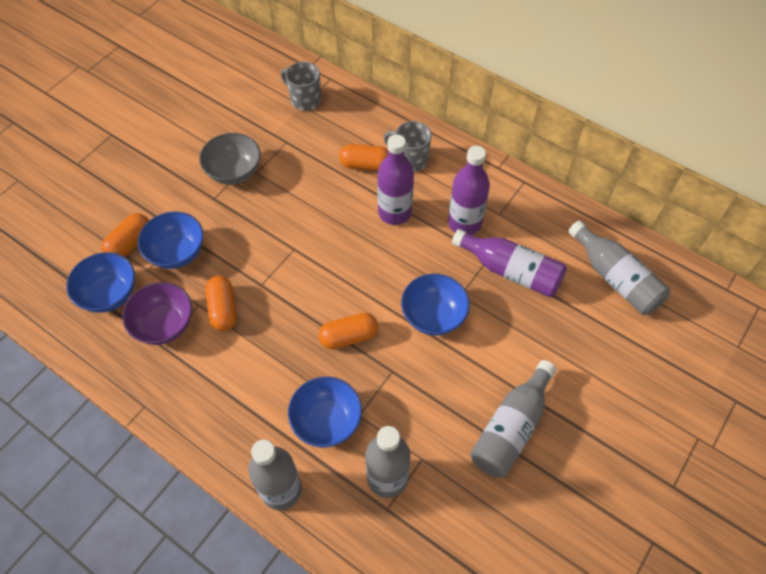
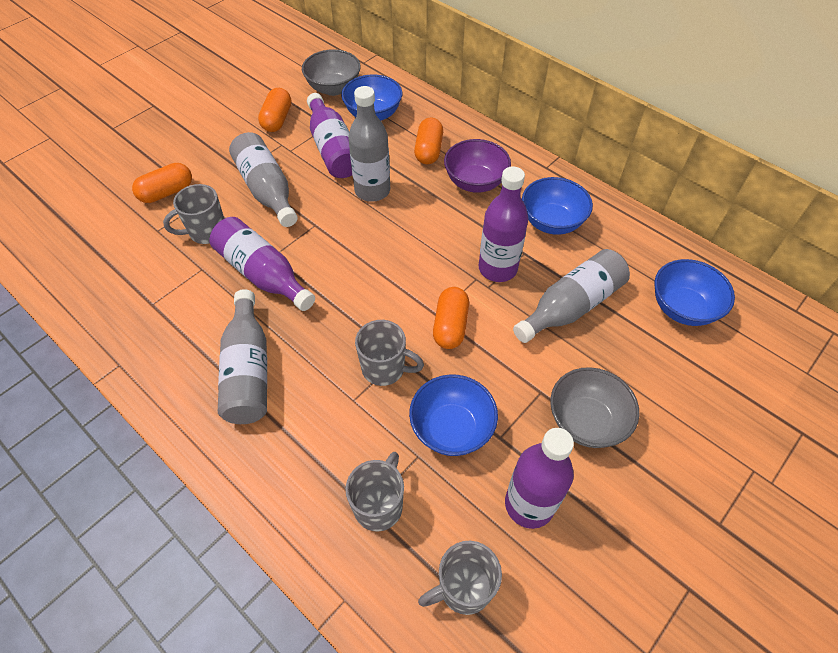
grey bowl: [199,133,261,185] = 1 -> [302,49,361,96] [550,367,640,448] = 2
grey mug: [281,62,321,111] [384,121,432,172] = 2 -> [163,184,224,244] [345,452,404,532] [355,320,424,386] [418,541,502,615] = 4
purple bottle: [377,134,414,225] [448,146,490,235] [452,229,567,298] = 3 -> [209,217,315,311] [307,93,352,178] [479,166,528,282] [505,428,574,529] = 4

